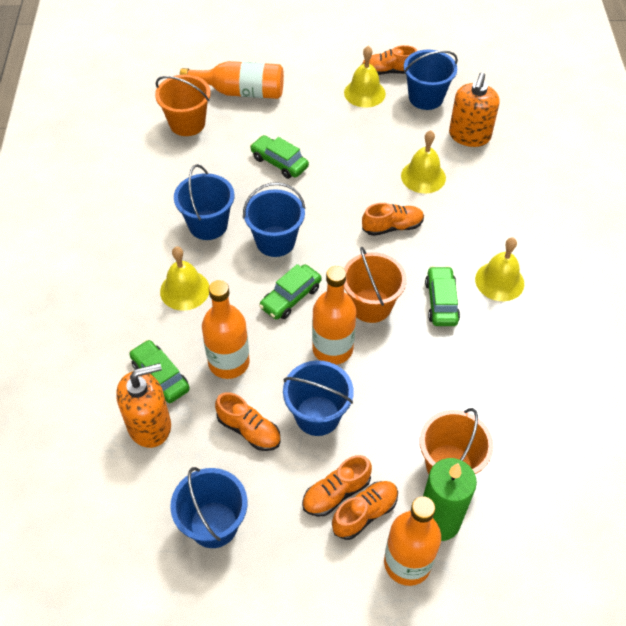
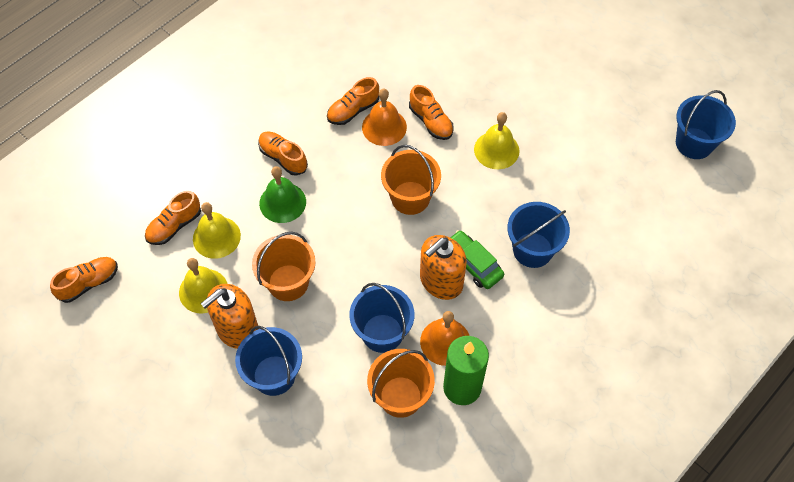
blue bucket: [170,467,248,548] [174,164,234,240] [243,183,306,257] [283,360,354,436] [404,50,458,110] = 5 -> [235,326,302,396] [349,283,414,353] [507,202,570,268] [676,90,736,159] = 4
green bell: none = 0 -> [259,166,306,223] = 1
green car: [129,340,190,403] [250,135,309,179] [259,264,322,320] [425,266,460,326] = 4 -> [450,230,504,289] = 1
orange bell: none = 0 -> [362,89,407,146] [420,311,470,366] = 2
orange bottle: [180,61,284,99] [202,280,250,379] [312,266,356,365] [384,496,441,586] = 4 -> none = 0
yellow bell: [160,246,209,311] [344,46,386,108] [401,130,446,194] [475,238,524,301] = 4 -> [179,258,227,314] [193,202,241,259] [474,112,519,169] = 3

